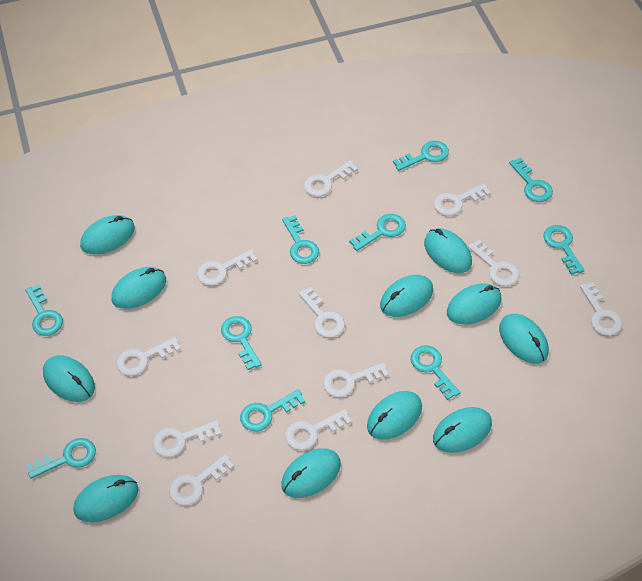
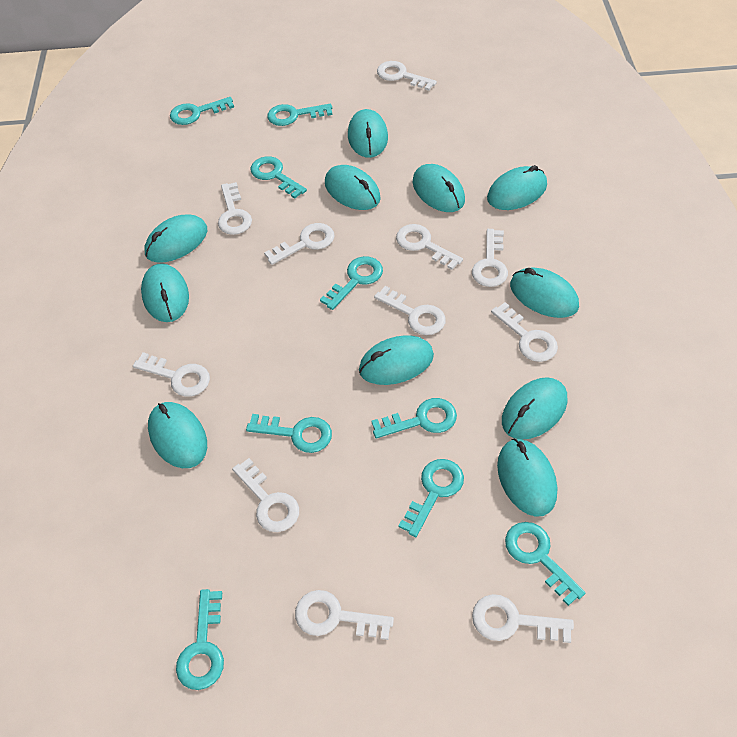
turquoise key: [25,284,63,336] [27,438,96,479] [221,316,262,370] [240,389,305,431] [282,215,319,264] [349,214,406,251] [393,141,449,171] [411,345,461,400] [509,157,553,202] [543,225,585,275] = 10 -> [170,97,234,125] [176,589,224,690] [246,414,332,453] [250,156,307,199] [267,103,332,126] [320,256,383,310] [371,398,457,439] [399,459,464,537] [505,522,585,606] = 9

